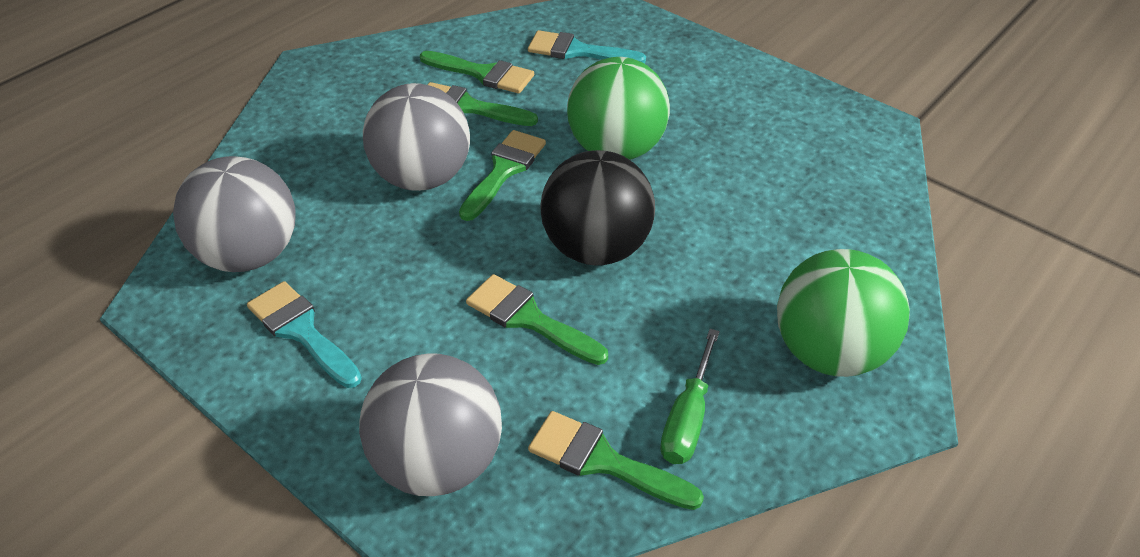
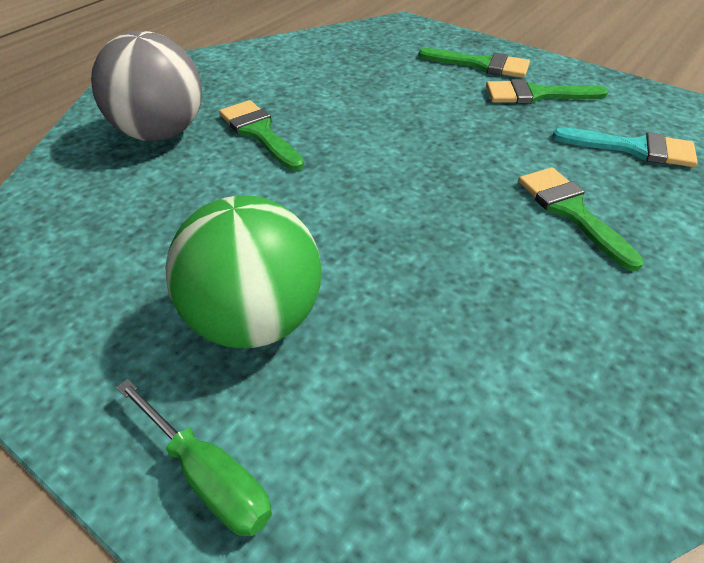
black ball: [540,150,655,265] = 1 -> none = 0
green ball: [567,57,670,160] [777,249,910,377] = 2 -> [166,196,321,349] = 1
green brush: [420,51,534,94] [427,82,538,126] [459,130,546,221] [466,274,608,365] [528,411,704,510] = 5 -> [219,100,304,171] [418,48,530,78] [486,79,609,104] [518,167,644,271] = 4
grey ball: [173,156,296,272] [359,354,502,496] [363,83,470,191] = 3 -> [91,31,202,141] = 1
turquoise brush: [247,281,362,388] [528,30,646,64] = 2 -> [553,127,698,167] = 1

